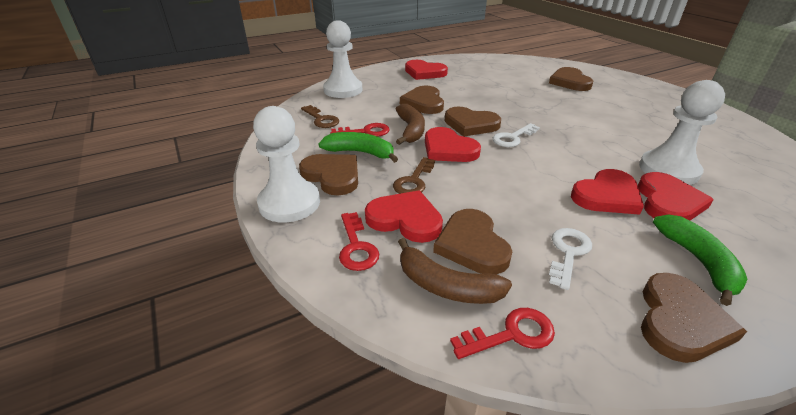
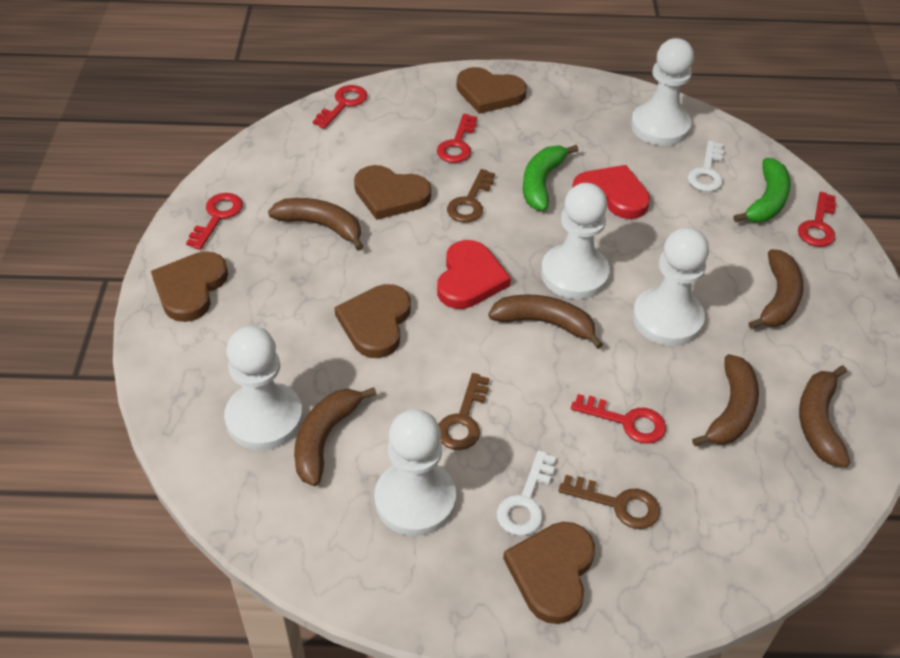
brown banana: [396,104,425,145] [398,238,512,304] = 2 -> [268,198,363,251] [294,387,377,486] [488,294,603,349] [692,354,759,447] [748,249,804,329] [799,365,850,467] = 6
brown heart: [299,154,358,196] [400,86,444,114] [433,209,513,275] [445,107,501,136] [549,67,593,91] [641,273,747,363] = 6 -> [151,251,228,322] [334,284,411,358] [354,165,431,220] [456,67,527,114] [503,522,595,624] = 5
brown key: [301,105,339,128] [393,157,435,194] = 2 -> [438,373,489,450] [447,169,495,223] [558,475,660,529] = 3
red heart: [365,190,443,243] [405,60,448,80] [425,127,481,162] [571,169,644,215] [638,172,714,220] = 5 -> [437,240,511,309] [572,165,650,219] = 2
red key: [330,123,389,137] [339,212,379,271] [450,308,555,359] = 3 -> [186,193,243,250] [313,85,368,129] [437,114,477,163] [571,394,666,444] [798,192,836,247] = 5
white pawn: [253,106,320,223] [323,20,363,98] [639,80,725,185] = 3 -> [224,326,303,450] [374,409,456,536] [541,183,610,299] [631,38,694,146] [633,227,709,346] = 5

